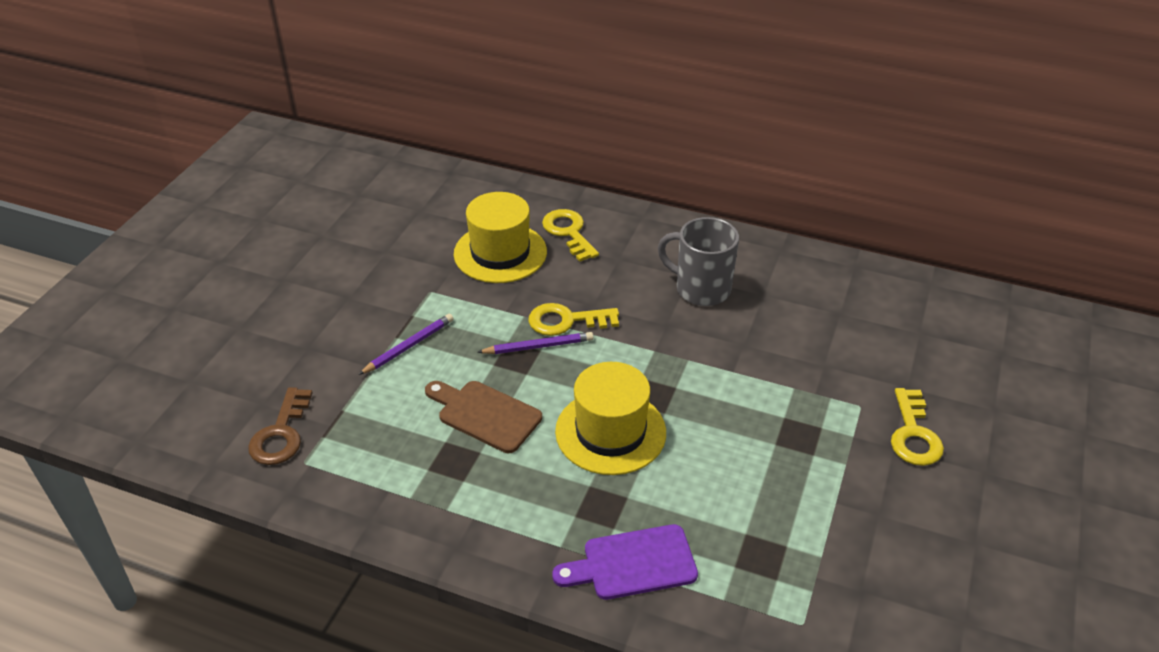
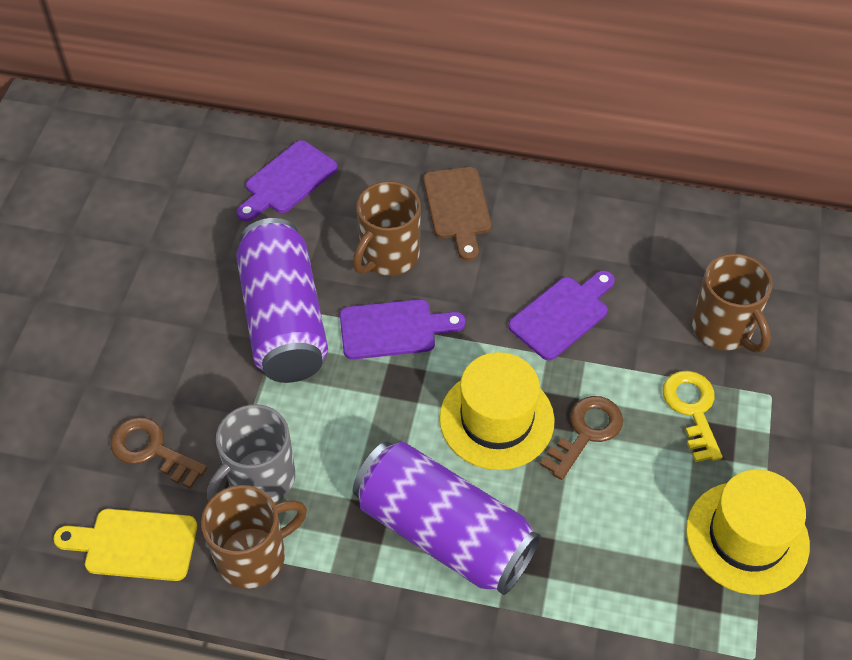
brown key: [248,387,312,465] = 1 -> [110,417,207,489] [540,396,623,480] = 2
brown mug: none = 0 -> [201,485,307,589] [353,181,421,276] [692,254,773,353] = 3
purple can: none = 0 -> [236,218,328,383] [353,441,541,595] = 2
purple cutting board: [552,524,698,600] = 1 -> [236,140,338,222] [340,299,465,360] [508,271,615,361] = 3
purple pencil: [359,314,454,375] [477,332,594,354] = 2 -> none = 0
yellow cutting board: none = 0 -> [54,509,197,581] = 1
yellow key: [528,303,619,336] [542,209,599,262] [891,388,944,466] = 3 -> [663,371,722,462] = 1

